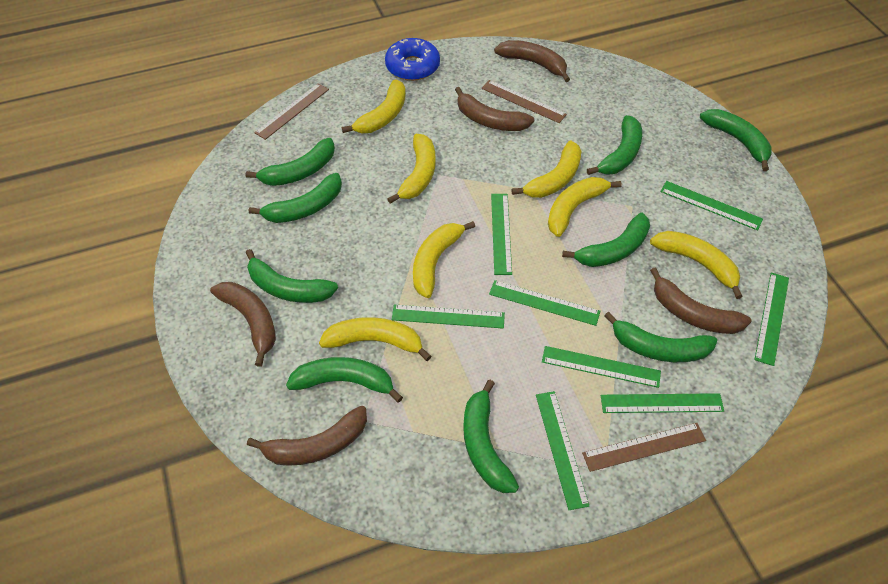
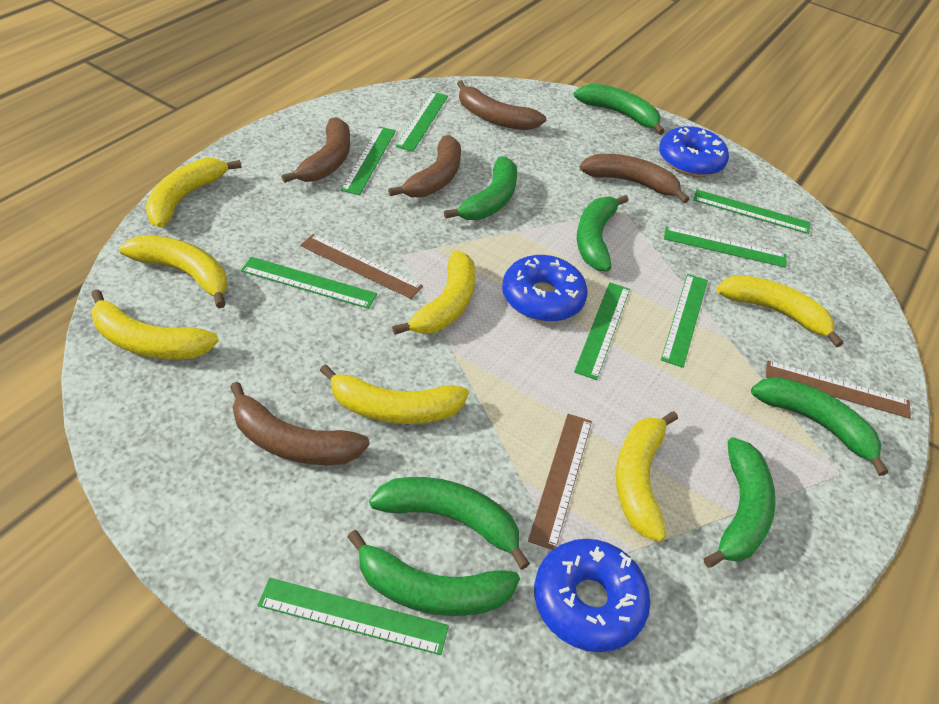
blue donut: [385,38,440,81] = 1 -> [502,255,588,322] [534,539,650,652] [659,126,729,177] = 3
green banana: [245,138,335,186] [246,249,338,303] [249,173,342,223] [286,357,403,403] [463,380,519,493] [562,213,650,267] [587,115,642,175] [604,312,717,362] [700,109,772,171] = 9 -> [347,530,520,616] [369,477,530,570] [444,157,517,220] [574,84,665,135] [577,195,629,272] [704,437,776,568] [751,377,888,476] = 7

